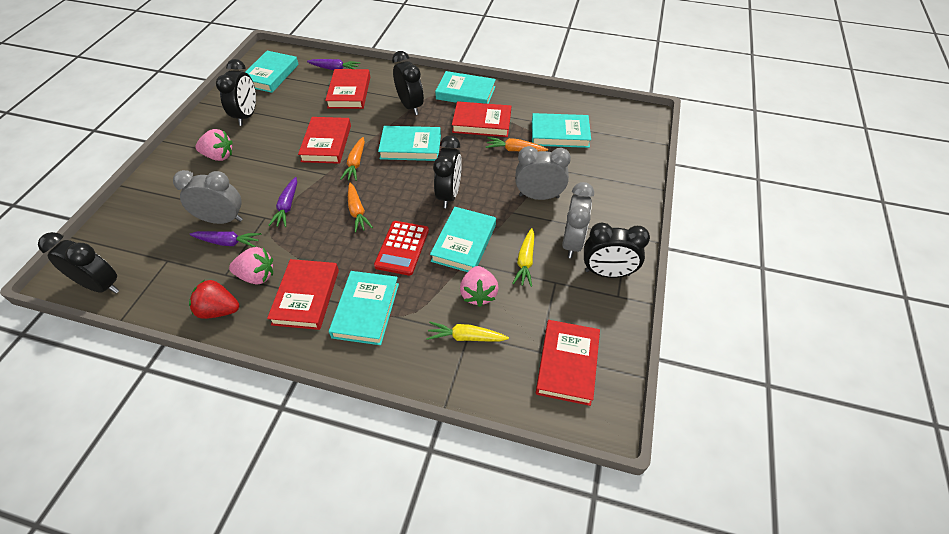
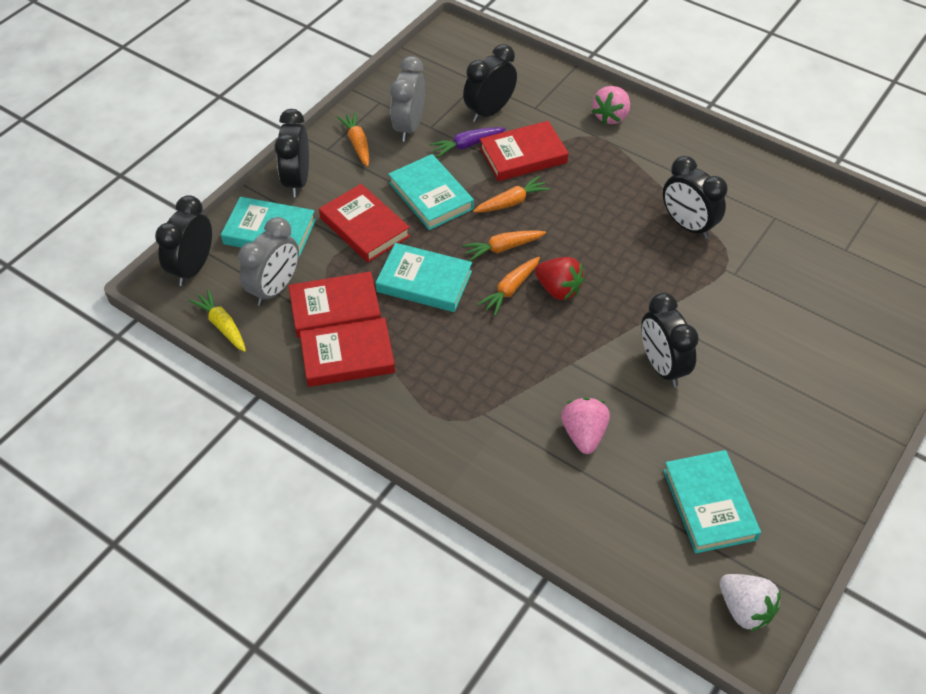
grey clock: [173,170,243,224] [515,146,571,200] [562,182,594,258] = 3 -> [238,217,299,306] [391,56,425,142] = 2
orange carrot: [340,137,365,181] [348,183,373,233] [486,137,548,151] = 3 -> [337,112,369,167] [462,230,546,261] [473,176,550,212] [477,257,540,316] = 4
pink strawberry: [195,129,233,161] [229,247,273,285] [460,266,499,307] = 3 -> [561,397,610,454] [592,86,630,124] = 2
purple carrot: [190,231,261,247] [268,177,297,227] [307,59,360,70] = 3 -> [430,127,506,157] = 1
red book: [267,259,339,330] [298,117,351,164] [325,69,370,109] [452,101,511,137] [536,320,600,406] = 5 -> [289,271,381,338] [300,318,395,387] [319,184,410,262] [480,121,568,181] = 4
red calculator: [374,221,429,276] = 1 -> none = 0
turquoise book: [245,51,299,93] [329,271,399,345] [378,126,441,161] [430,207,496,272] [435,71,496,104] [532,113,591,148] = 6 -> [221,197,316,257] [375,243,472,312] [388,154,474,230] [663,450,761,554] = 4
white strawberry: none = 0 -> [720,574,781,632] = 1
yellow carrot: [427,322,509,342] [512,228,534,287] = 2 -> [189,289,246,352] = 1

